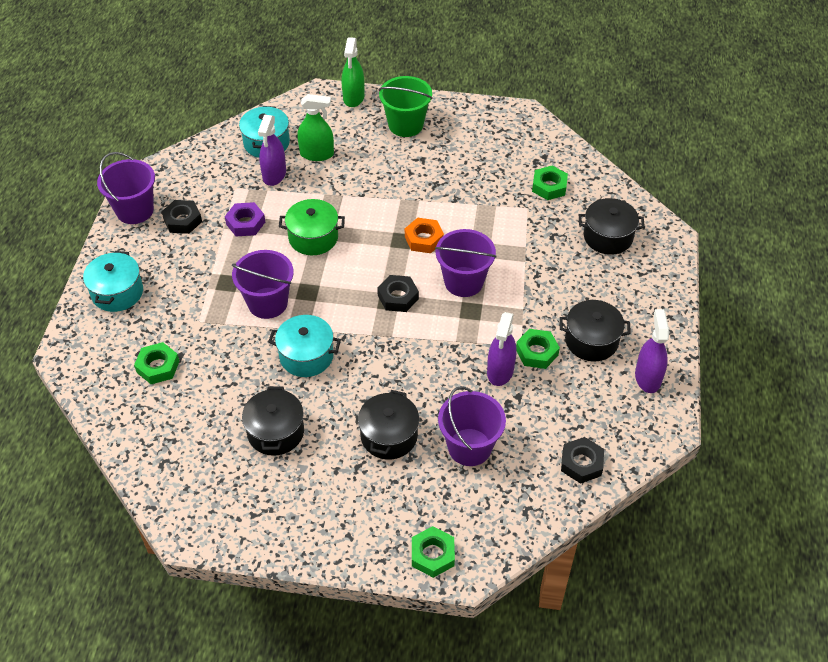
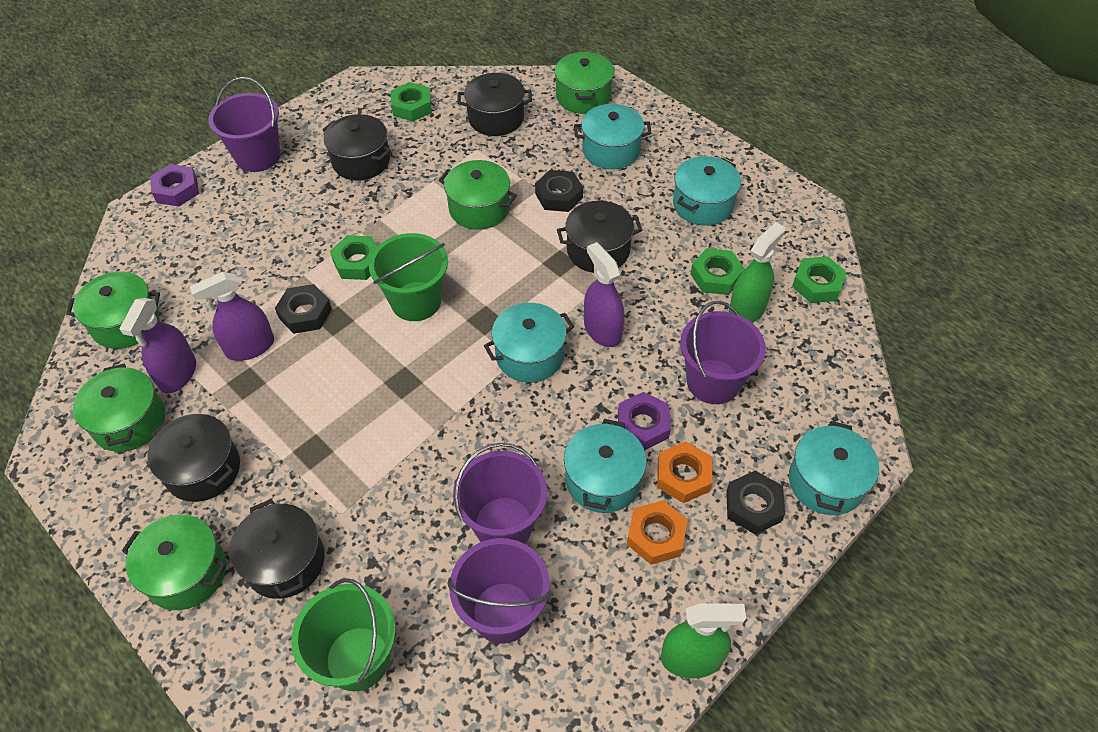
black pot: [242,386,304,456] [358,390,419,460] [560,300,631,361] [579,198,645,255] = 4 -> [148,414,240,502] [230,499,325,599] [322,114,391,180] [457,73,532,136] [557,201,642,273] = 5
green bucket: [379,76,433,137] = 1 -> [291,578,396,691] [369,233,448,321] = 2
green pot: [279,199,345,255] = 1 -> [66,272,160,349] [73,364,165,452] [122,514,226,610] [439,160,517,230] [555,52,614,114] = 5
orange nut: [405,218,444,253] = 1 -> [627,500,687,565] [657,441,712,503] = 2
purple nut: [225,202,265,236] = 1 -> [150,164,199,207] [618,392,671,451] = 2
turquoise pot: [83,251,143,312] [239,106,290,158] [268,315,341,377] = 3 -> [484,303,574,383] [564,419,647,513] [574,104,652,169] [673,156,741,226] [789,421,879,515] = 5

